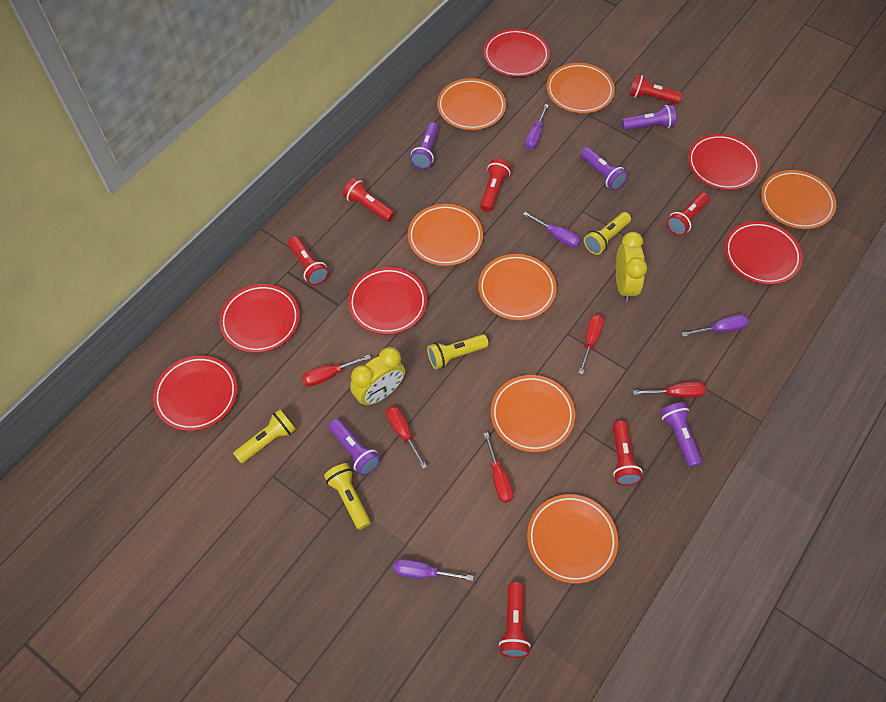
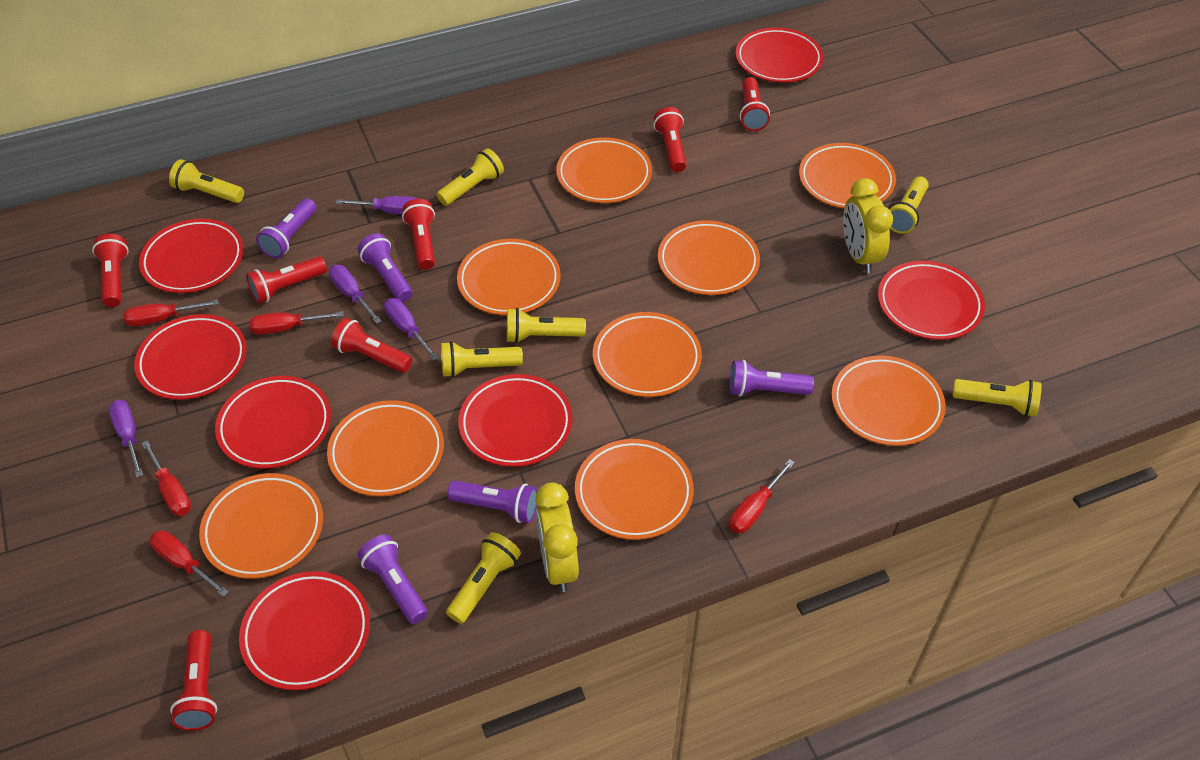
orange plate: [408,204,483,266] [437,78,506,130] [478,254,557,320] [491,375,575,452] [527,494,618,584] [546,63,615,113] [761,170,836,229] = 7 -> [199,473,323,579] [327,400,444,496] [457,239,561,315] [556,137,652,203] [575,439,694,540] [593,312,702,397] [658,220,760,295] [799,143,896,208] [831,355,946,446] = 9
red plate: [153,355,237,431] [219,284,300,353] [348,267,427,335] [483,29,550,77] [688,134,761,190] [725,221,803,285] = 6 -> [134,314,247,400] [139,219,244,293] [215,376,331,469] [239,571,370,690] [458,374,573,467] [736,28,823,83] [878,261,985,340] = 7
yellow flashlight: [233,409,296,464] [324,463,371,530] [427,334,489,369] [584,212,631,255] = 4 -> [169,159,244,203] [437,148,504,206] [441,341,523,378] [446,532,521,624] [507,308,586,343] [888,176,929,234] [952,379,1042,417] = 7

